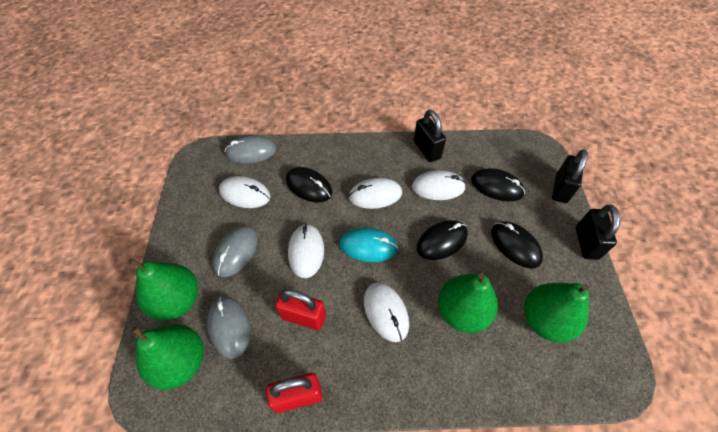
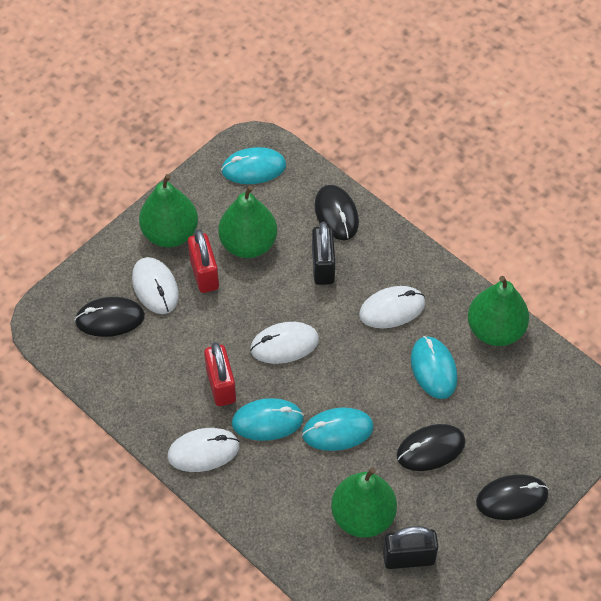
black padlock: [414,110,446,162] [552,149,588,203] [576,205,620,260] = 3 -> [312,222,335,285] [383,526,438,569] = 2
grey mouse: [207,296,250,359] [213,226,258,277] [225,135,276,163] = 3 -> none = 0
turquoise mouse: [340,228,398,262] = 1 -> [221,147,286,184] [232,398,304,441] [302,407,374,451] [411,336,458,399] = 4
white mouse: [219,176,271,208] [288,224,324,278] [348,178,402,209] [364,282,409,342] [412,170,466,200] = 5 -> [132,257,179,314] [168,428,240,472] [250,322,319,364] [359,286,425,328] = 4

